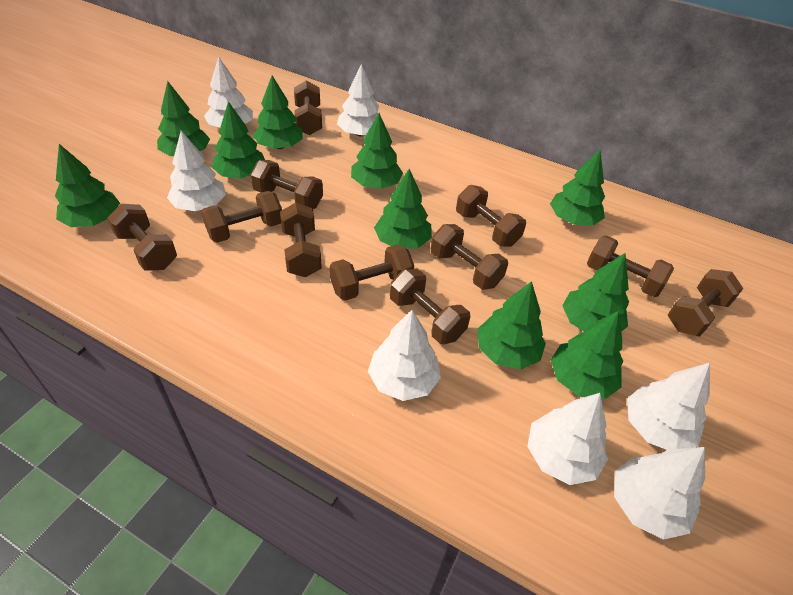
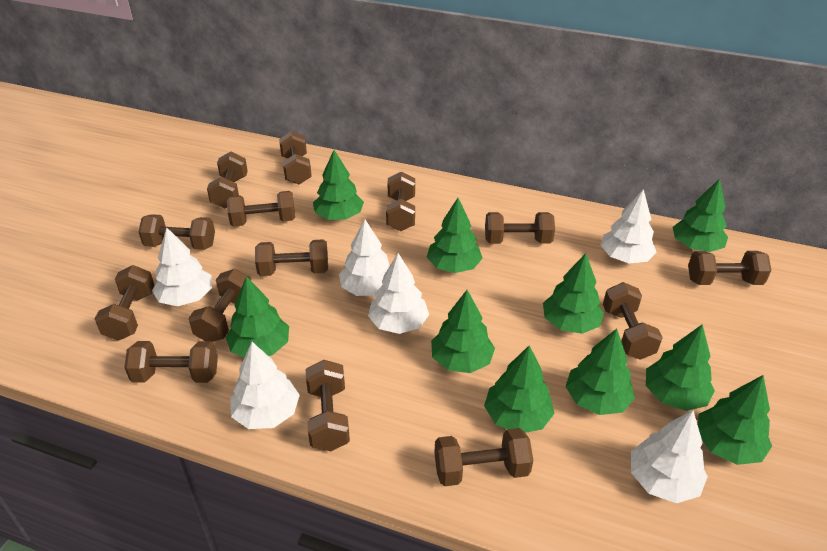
brown dumbbell: [107,204,177,271] [201,191,282,243] [250,160,323,209] [280,203,322,277] [294,81,322,135] [330,244,414,301] [390,269,470,344] [431,224,508,290] [456,185,526,247] [587,235,674,297] [668,269,744,337] = 11 -> [95,265,155,340] [124,341,218,383] [139,214,215,250] [188,269,251,342] [207,152,248,208] [227,191,295,227] [255,239,328,276] [279,131,312,184] [306,360,350,451] [386,171,415,231] [434,428,533,486] [485,212,555,244] [603,282,663,360] [688,251,771,285] = 14
white tree: [167,131,226,211] [204,56,253,128] [337,64,379,136] [368,310,441,401] [527,393,608,485] [614,447,705,540] [627,363,710,450] = 7 -> [152,227,212,306] [230,342,300,429] [339,220,390,296] [368,253,429,334] [601,189,657,263] [631,410,708,503] = 6

